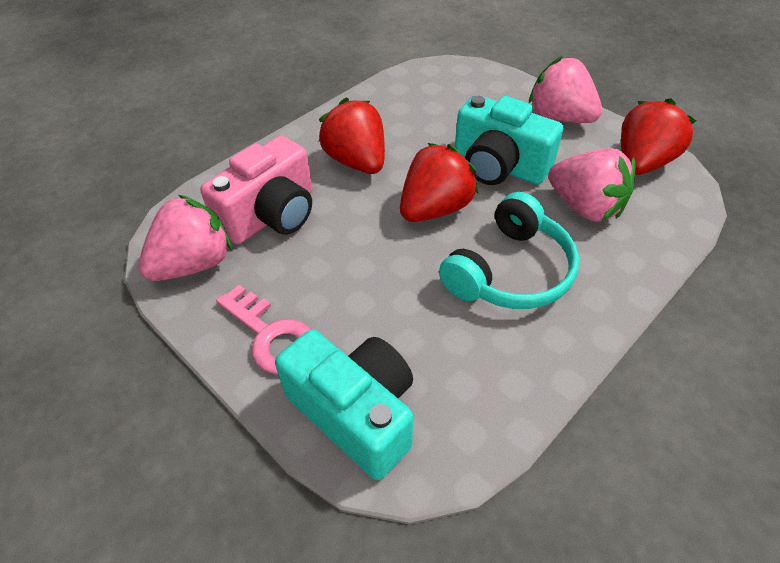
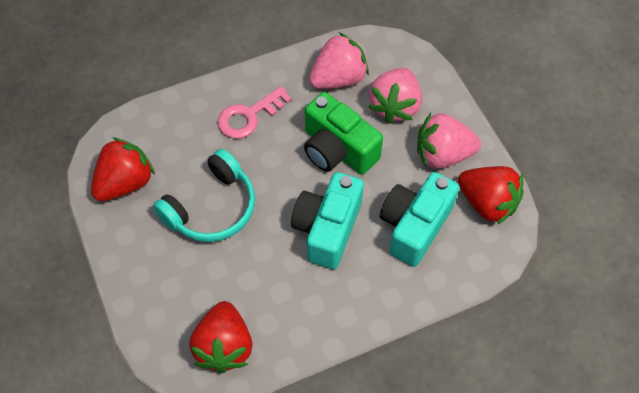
green camera: none = 0 -> [304,92,383,174] = 1
pink camera: [201,136,312,245] = 1 -> none = 0

